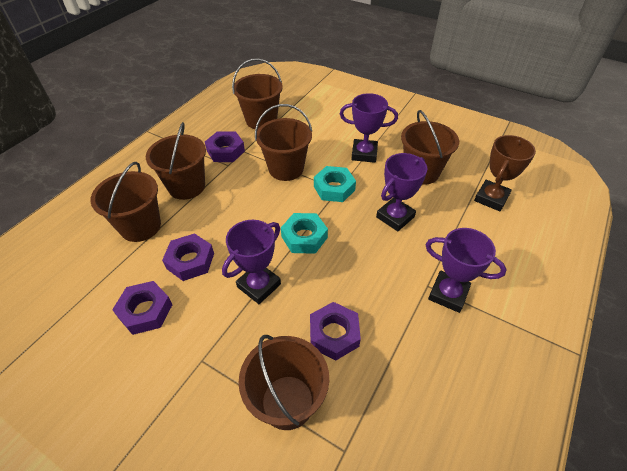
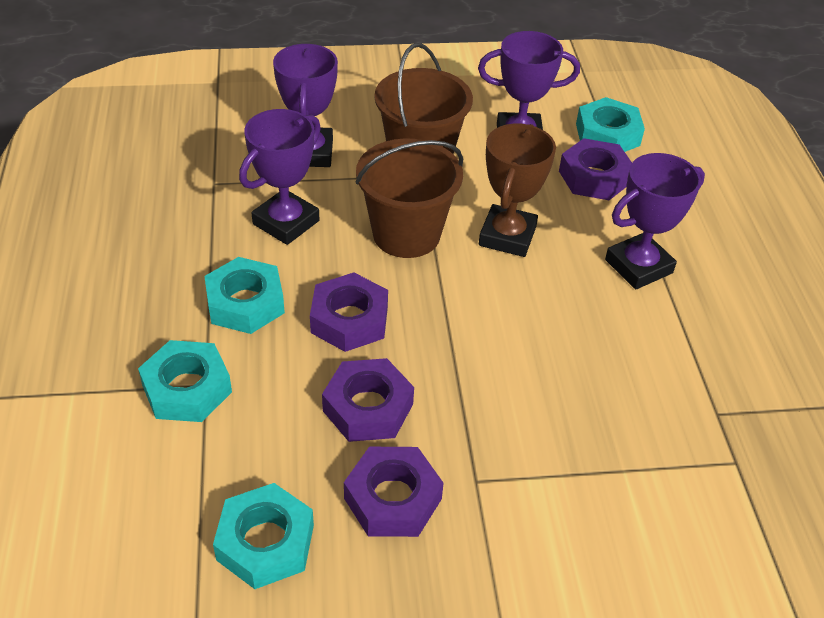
brown bucket: [90,162,161,242] [146,122,206,200] [232,58,283,129] [238,335,329,430] [255,104,312,181] [401,110,459,185] = 6 -> [356,138,463,258] [374,43,473,154] = 2
turquoise nut: [281,213,328,254] [314,166,356,202] = 2 -> [138,340,232,422] [204,257,285,334] [213,483,314,589] [576,97,645,152] = 4

